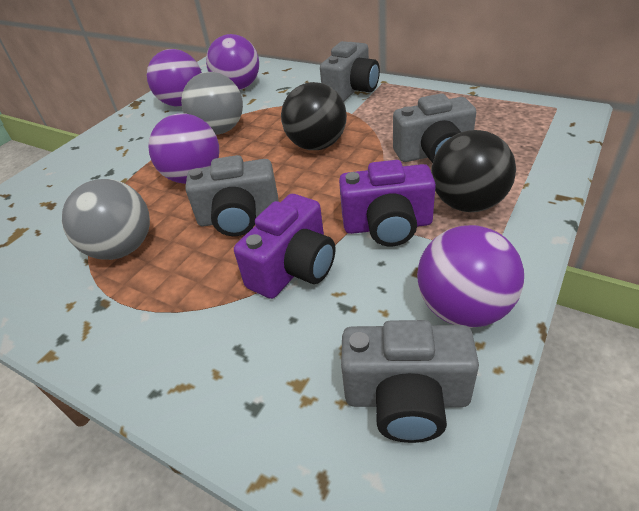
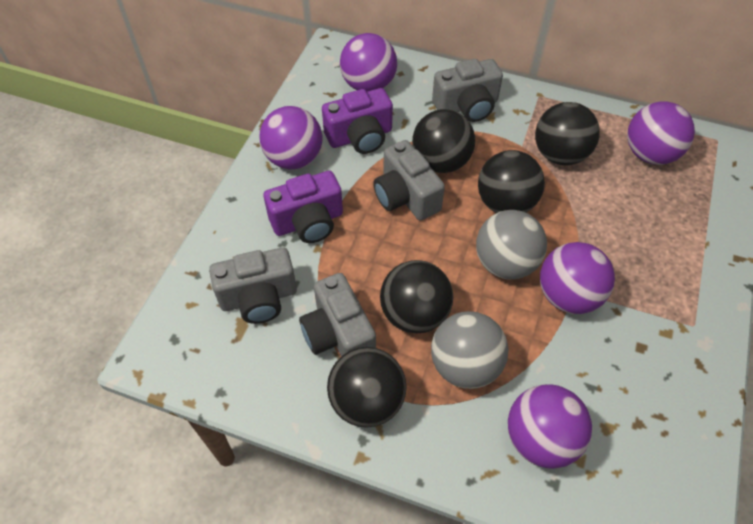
black ball: [281,82,347,150] [431,130,516,212] = 2 -> [327,347,407,428] [380,260,453,334] [412,109,475,173] [478,150,545,213] [535,102,600,165] = 5
purple ball: [147,49,202,106] [148,113,219,184] [206,34,259,90] [417,225,524,328] = 4 -> [260,106,322,170] [340,33,397,92] [508,384,592,469] [540,242,615,314] [627,101,695,165] = 5

